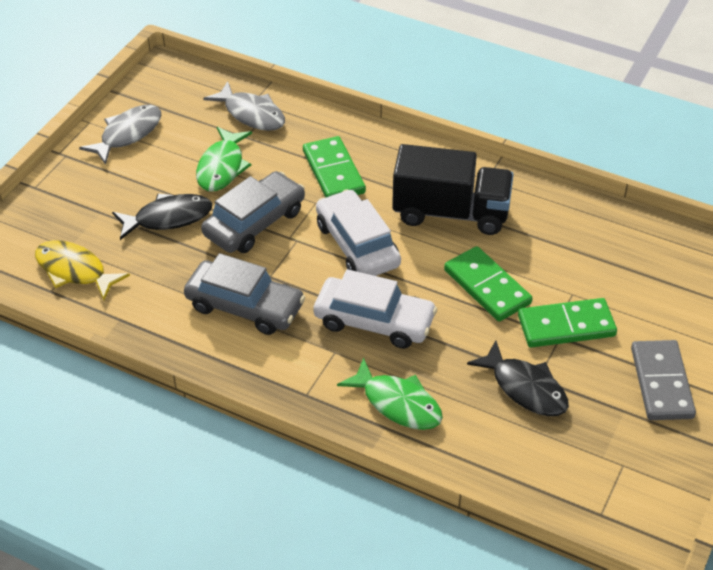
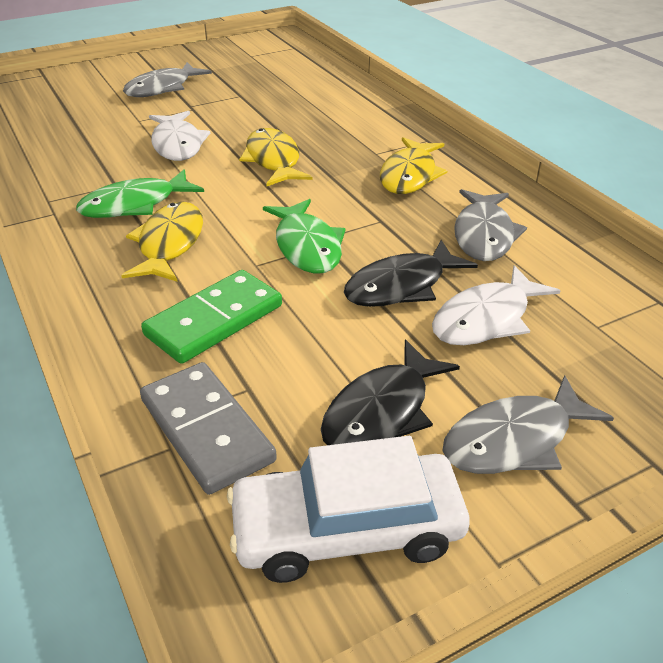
black truck: [392,144,514,235] = 1 -> none = 0
green domino: [303,136,366,198] [444,246,532,322] [518,298,617,348] = 3 -> [141,270,282,364] = 1
grey car: [184,253,305,335] [201,171,305,253] = 2 -> none = 0
grey fish: [79,105,161,165] [203,81,285,131] = 2 -> [123,62,212,97] [442,375,614,474] [454,189,527,261] = 3
white car: [313,269,437,349] [316,189,401,276] = 2 -> [227,436,470,583] = 1
white fish: none = 0 -> [149,111,210,161] [432,265,560,345] = 2
yellow fish: [35,240,130,300] = 1 -> [121,202,203,282] [239,128,312,186] [380,137,447,194] = 3

